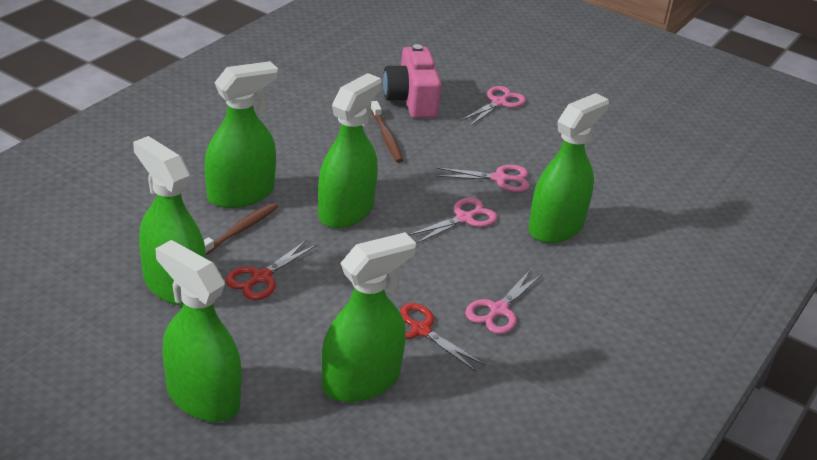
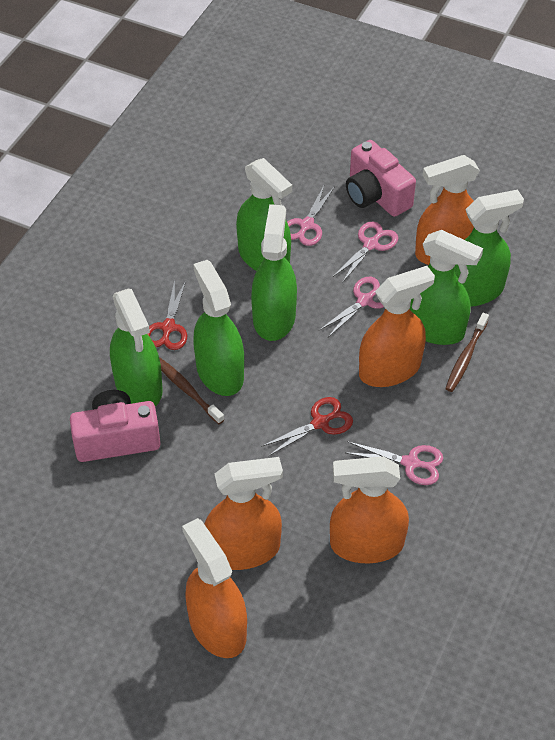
orange spray bottle: none = 0 -> [182,518,247,658] [204,457,283,570] [330,456,409,563] [359,266,435,387] [415,155,480,265] = 5
pink camera: [383,44,442,118] = 1 -> [70,390,161,462] [346,140,416,217] = 2

